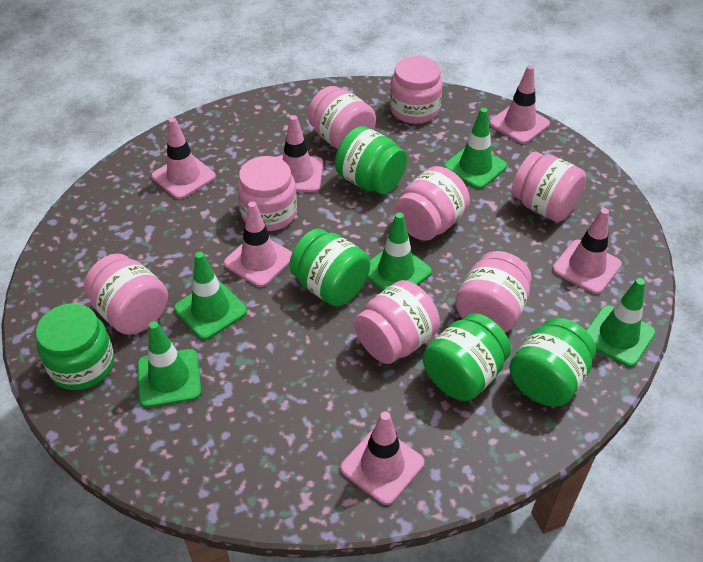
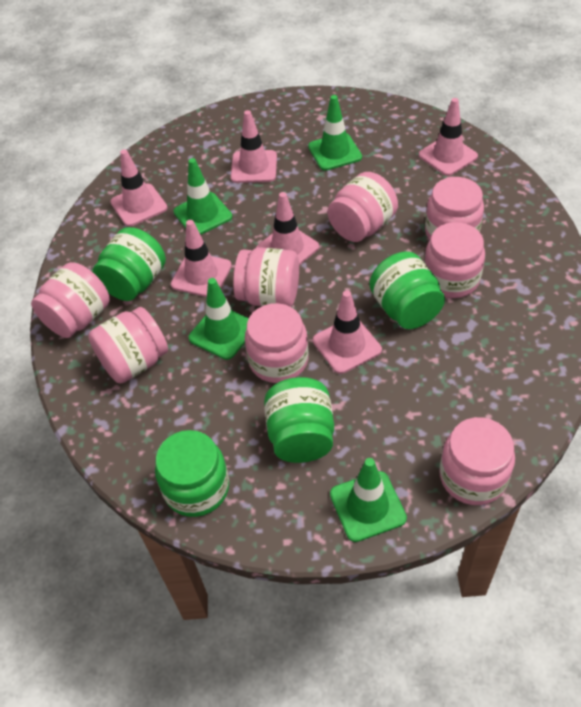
green jar: [36,304,115,390] [289,228,370,306] [335,126,407,195] [423,313,511,401] [509,318,596,407] = 5 -> [93,227,166,301] [155,430,229,517] [264,377,334,463] [369,252,445,329] = 4
green traffic cone: [137,321,201,407] [174,252,247,340] [367,212,432,291] [444,108,507,189] [586,278,656,367] = 5 -> [173,158,232,235] [188,278,249,360] [308,95,362,171] [330,458,407,542] = 4

